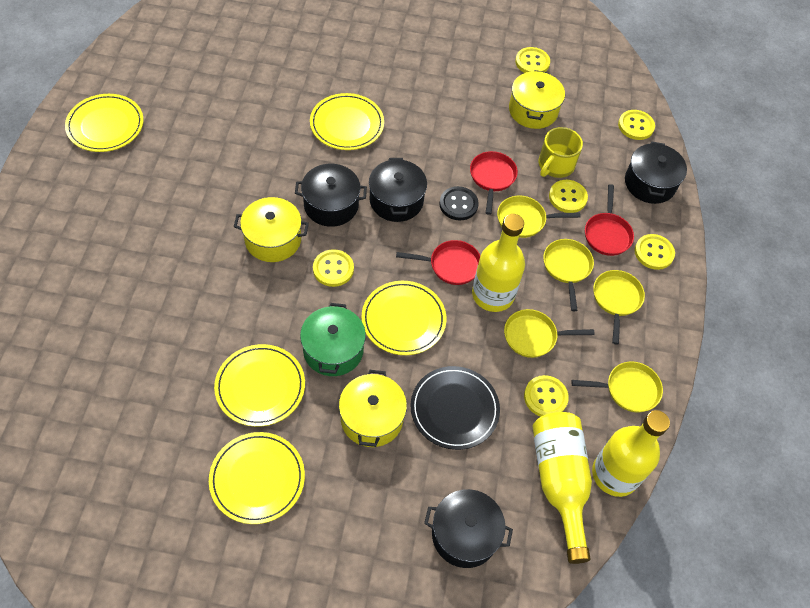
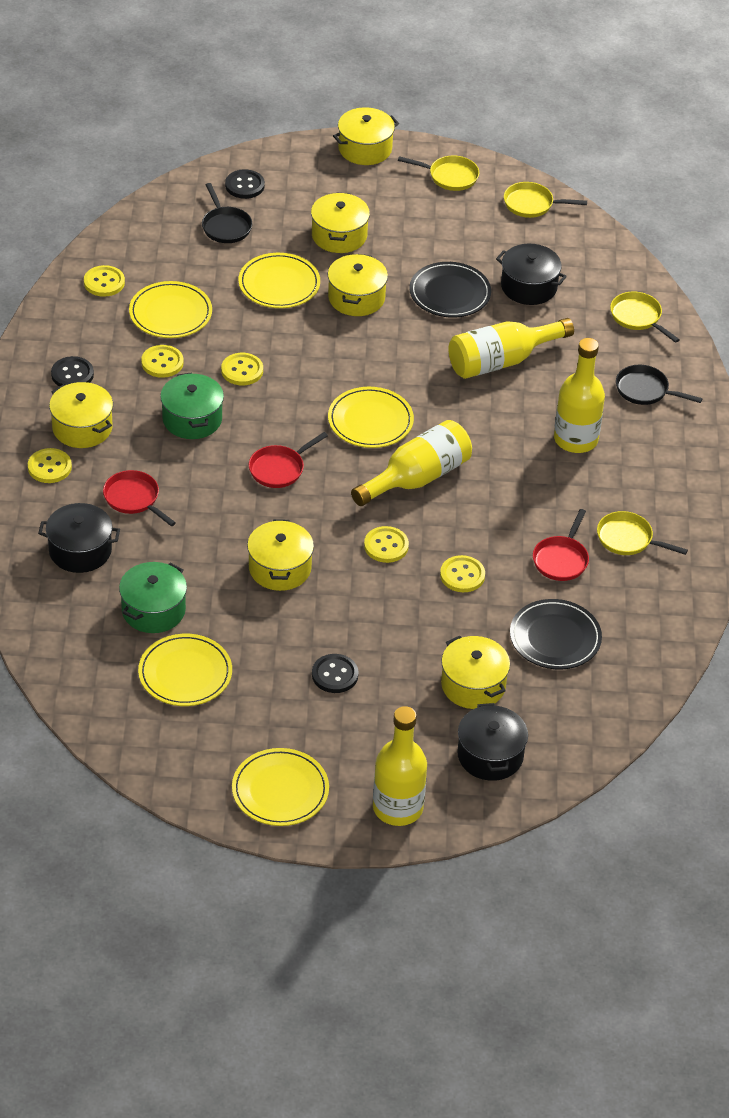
black button: [440,186,479,221] = 1 -> [51,356,94,387] [225,169,265,199] [312,654,359,693] = 3
black pan: none = 0 -> [202,183,252,243] [616,365,703,405] = 2
black plate: [411,366,500,450] = 1 -> [409,262,491,318] [510,599,602,669] = 2
black pot: [295,164,367,227] [369,158,427,222] [424,489,513,568] [625,142,687,204] = 4 -> [38,503,120,573] [457,703,528,781] [496,244,567,305] = 3
green pot: [300,303,366,376] = 1 -> [119,562,187,633] [160,372,224,439] = 2
yellow bottle: [472,214,525,312] [532,412,592,564] [592,410,670,497] = 3 -> [351,420,472,506] [373,706,427,826] [448,318,574,379] [554,338,605,453] = 4
yellow mug: [538,127,583,178] = 1 -> none = 0
yellow pan: [497,196,581,238] [504,309,594,358] [543,239,594,311] [571,361,663,413] [593,270,645,344] = 5 -> [398,156,479,191] [504,182,587,218] [597,511,688,555] [610,292,680,343] = 4
yellow pot: [234,197,309,262] [339,370,407,447] [509,70,565,129] = 3 -> [49,382,113,448] [247,519,314,591] [311,192,370,253] [328,254,388,316] [333,107,399,165] [441,636,510,709] = 6

